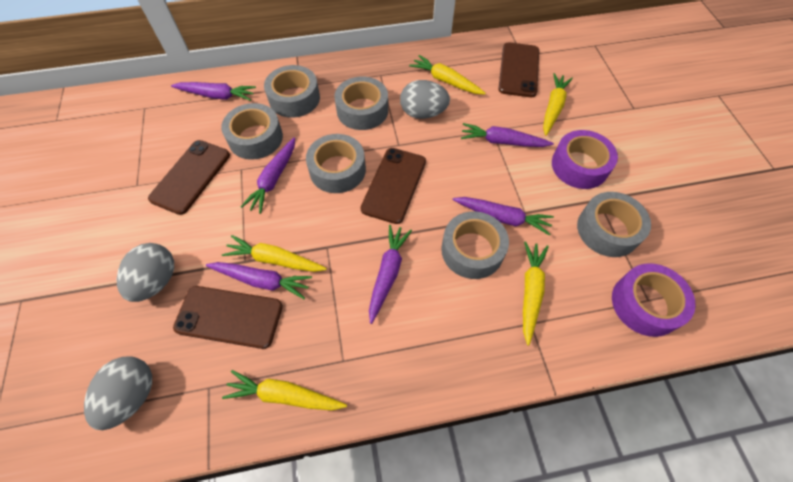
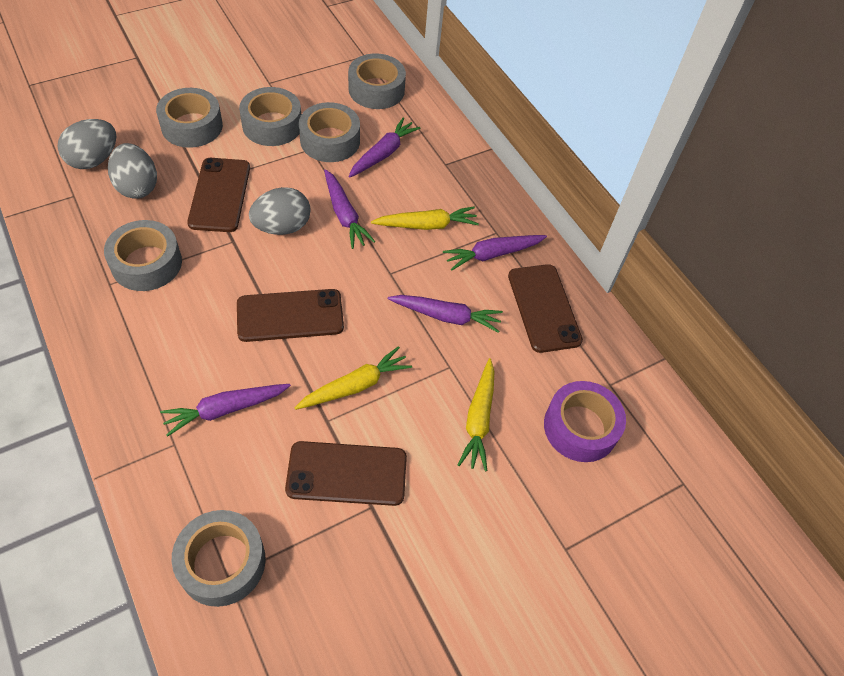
purple carrot: [171,82,256,101] [206,262,312,299] [241,137,295,214] [369,225,412,324] [453,197,554,236] [461,123,554,147] = 6 -> [160,384,291,437] [324,169,375,249] [348,118,420,178] [388,295,503,333] [443,235,547,270] = 5
purple tape: [552,130,618,189] [612,263,696,337] = 2 -> [544,381,626,462] = 1
yellow carrot: [222,235,327,272] [222,370,347,410] [409,55,486,95] [523,241,549,346] [543,73,573,136] = 5 -> [295,346,412,410] [371,206,479,230] [458,358,494,471] = 3

